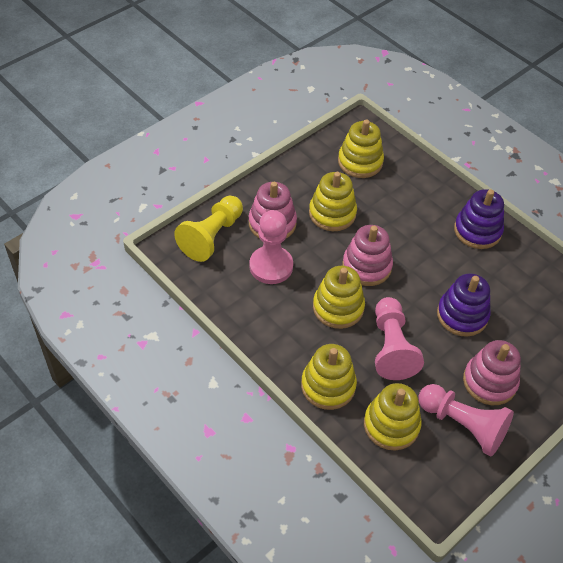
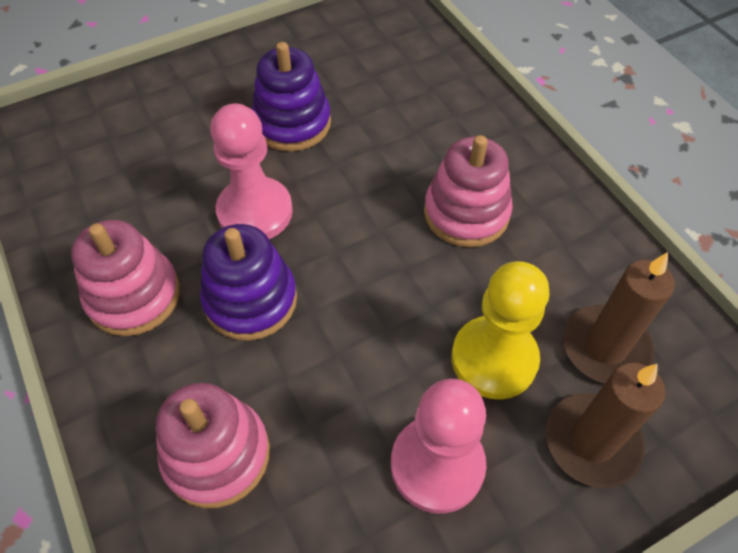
brown candle: none = 0 -> [546,363,665,488] [563,252,675,383] = 2
pink pawn: [249,210,293,284] [375,297,424,380] [419,384,514,457] = 3 -> [210,103,293,239] [391,379,487,514] = 2
yellow stacking toy: [301,344,357,410] [309,172,357,231] [313,266,365,329] [338,119,384,178] [364,383,422,450] = 5 -> none = 0

